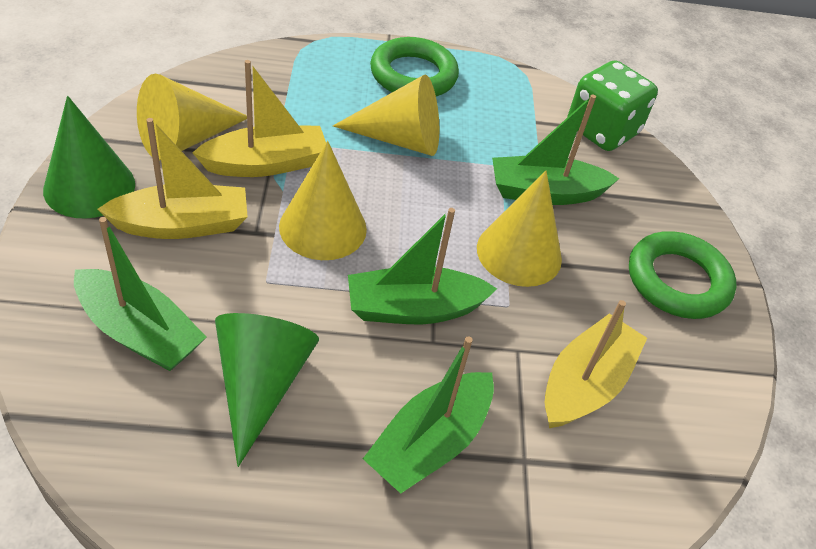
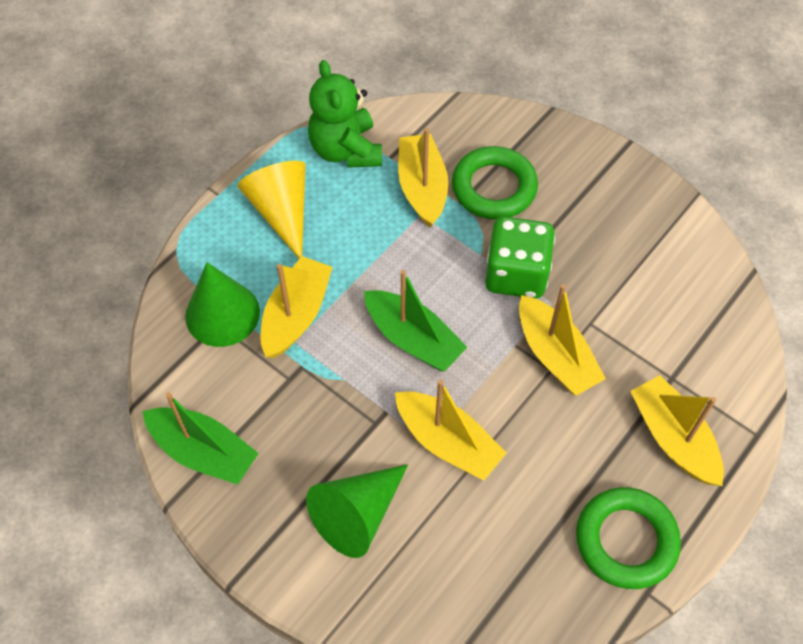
green boat: [74,217,206,371] [348,208,497,324] [363,336,494,494] [492,94,620,205] = 4 -> [142,392,259,485] [364,270,467,372] = 2
green teddy bear: none = 0 -> [308,60,382,168] = 1
yellow boat: [97,118,248,239] [192,60,326,177] [545,300,647,428] = 3 -> [260,256,333,358] [395,380,506,481] [398,128,448,228] [519,284,606,396] [630,375,724,486] = 5
yellow cone: [137,74,247,160] [279,141,367,260] [333,74,439,156] [477,171,562,287] = 4 -> [237,161,306,259] = 1

